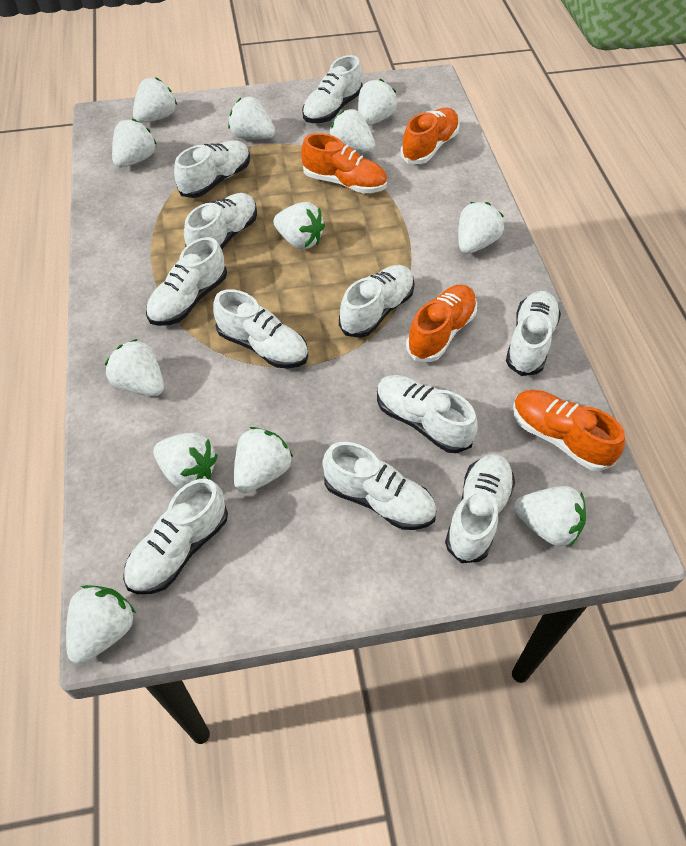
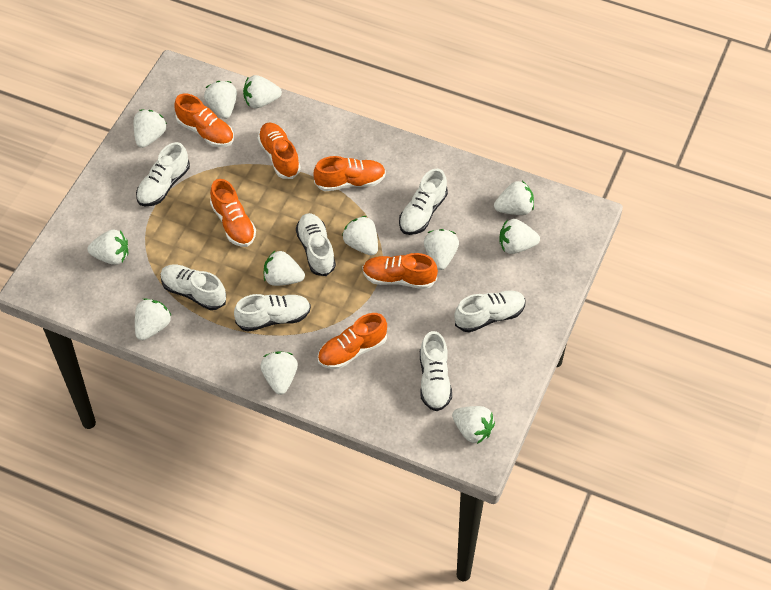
orange shoe: [301,133,387,193] [400,107,460,164] [406,284,477,362] [513,390,625,471] = 4 -> [174,93,234,147] [210,179,256,247] [258,123,301,179] [314,156,386,191] [318,313,387,369] [362,253,438,289] = 6
white shoe: [123,479,228,594] [146,237,227,326] [174,140,250,198] [184,193,257,249] [213,289,308,368] [302,55,363,123] [322,442,437,530] [339,265,415,338] [377,375,478,453] [445,454,515,563] [506,291,561,376] = 11 -> [136,142,190,206] [161,265,226,310] [234,294,311,332] [296,213,336,276] [399,169,448,235] [420,331,452,411] [454,290,525,333] = 7

